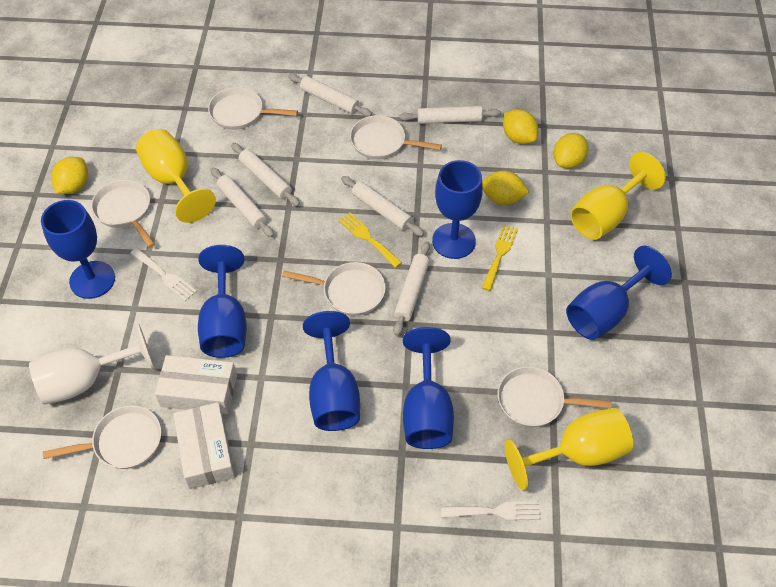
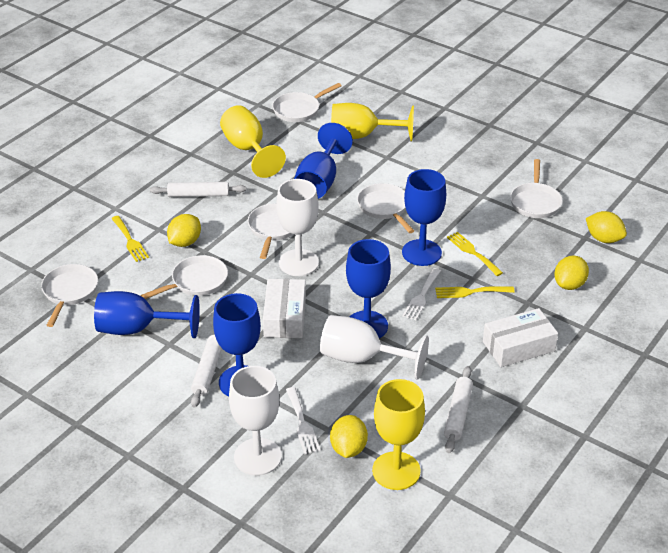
blue goblet: [41,200,115,299] [198,245,247,358] [303,311,360,431] [403,327,454,449] [432,160,483,259] [566,246,672,340] = 6 -> [94,291,200,338] [213,293,261,396] [294,123,353,199] [346,239,391,338] [402,169,446,266] = 5
white goblet: [29,323,155,405] = 1 -> [229,366,282,476] [276,179,319,276] [320,315,429,380] = 3
white rolling pin: [211,168,274,237] [231,143,300,206] [288,74,372,117] [341,176,424,236] [393,241,430,336] [399,106,501,124] = 6 -> [150,182,246,197] [191,335,222,407] [444,366,473,453] = 3
yellow fork: [338,212,402,268] [482,224,518,291] = 2 -> [111,216,149,262] [435,286,515,298] [447,232,503,276] = 3

